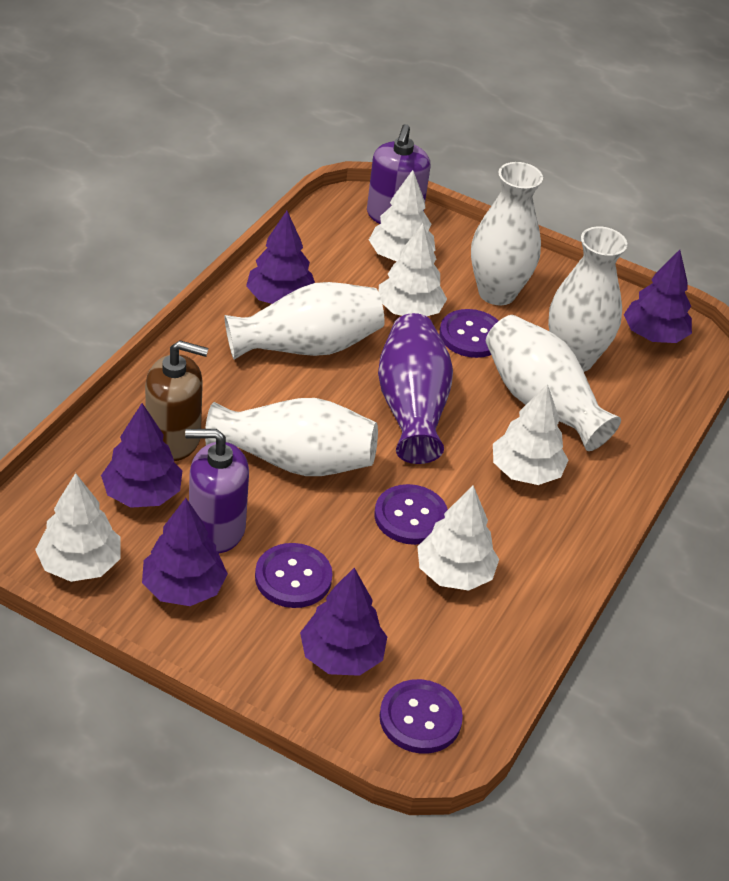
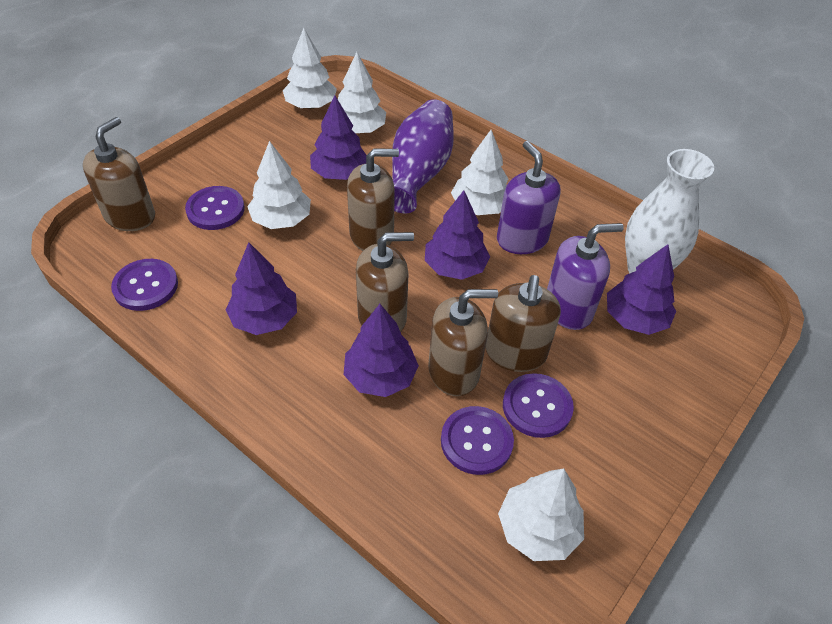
brown soap dispenser: [145,340,209,461] = 1 -> [83,117,155,231] [347,148,399,251] [356,232,414,332] [428,289,498,396] [486,275,561,372] = 5
white vase: [205,398,378,476] [225,282,385,360] [471,162,543,305] [486,315,621,451] [548,227,627,372] = 5 -> [625,149,714,273] = 1

